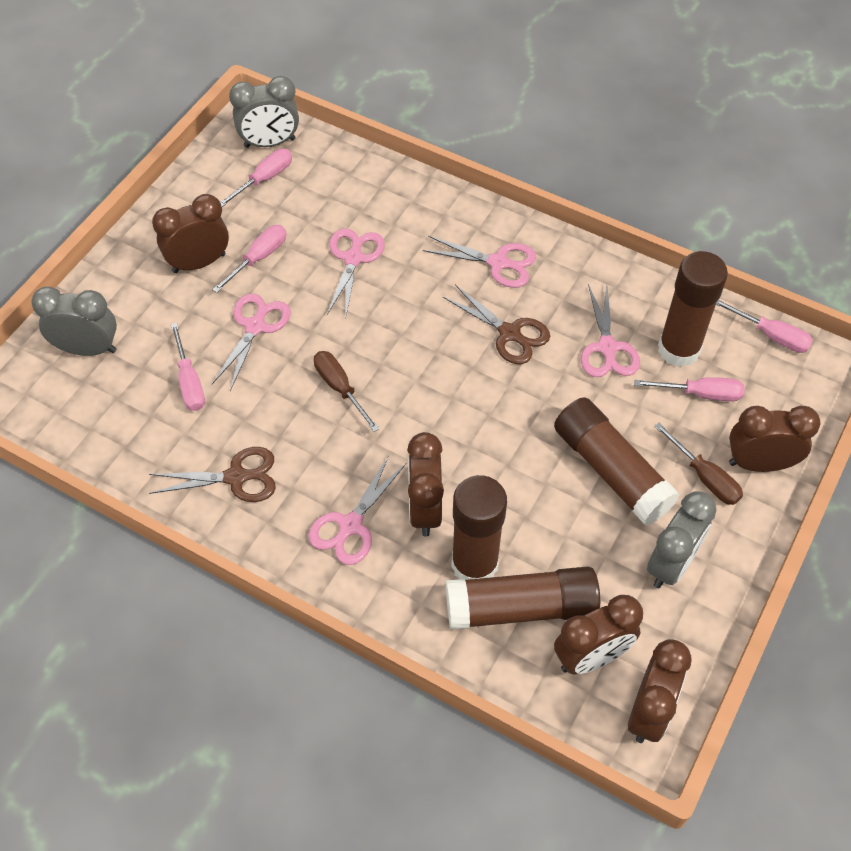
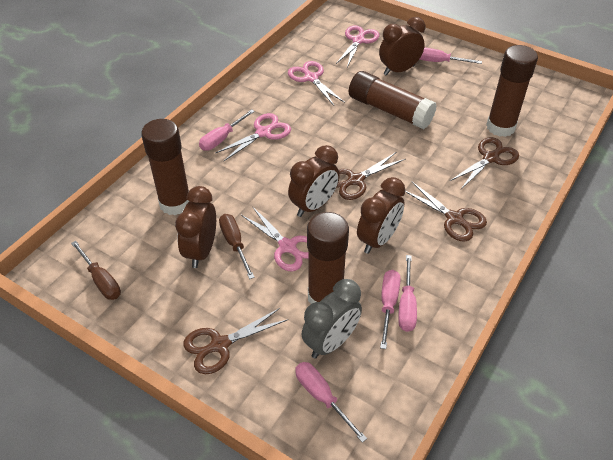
brown clock: [152,194,229,273] [407,432,444,536] [554,595,643,674] [628,639,692,743] [729,405,821,472] = 5 -> [175,186,216,268] [288,145,340,217] [357,177,405,254] [379,17,425,76] = 4
brown scissors: [149,447,276,502] [443,285,550,364] = 2 -> [183,308,288,374] [337,152,405,200] [405,182,487,241] [450,137,519,189] = 4
grey clock: [31,287,117,356] [229,76,299,148] [647,491,717,588] = 3 -> [301,279,362,359] = 1
pink scissors: [212,293,291,391] [308,455,406,565] [327,228,385,320] [423,236,536,288] [581,284,640,377] = 5 -> [216,113,291,161] [241,206,309,272] [288,61,345,106] [336,25,379,67] = 4

